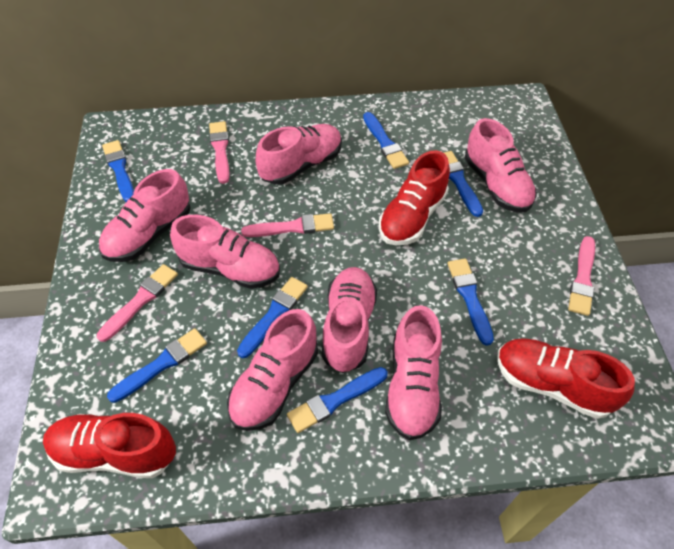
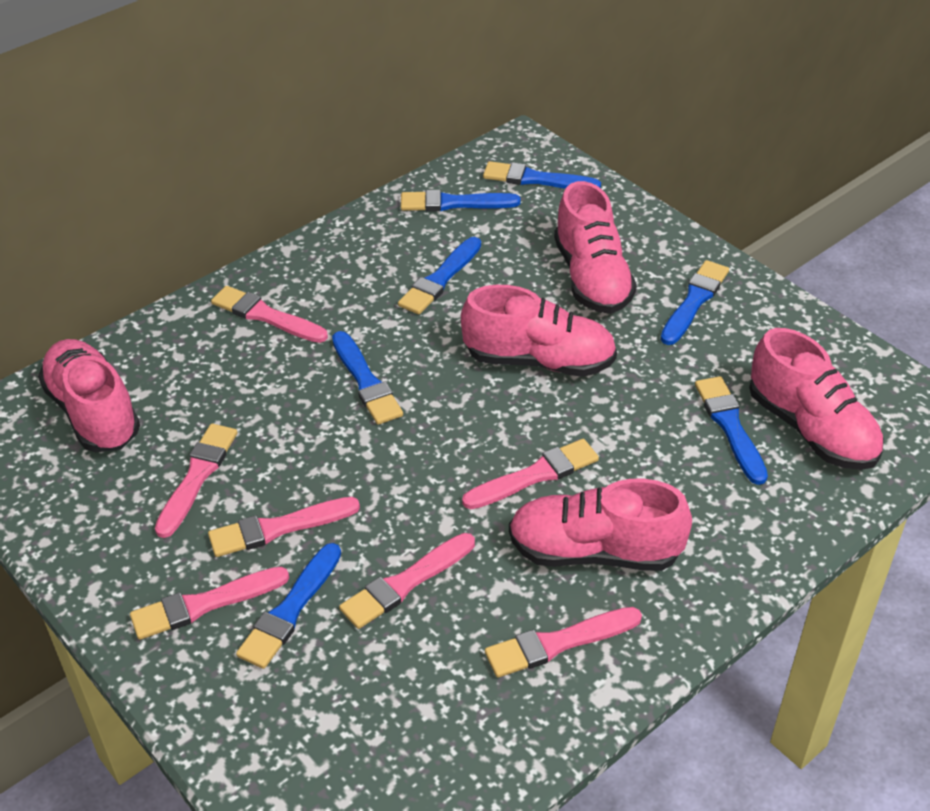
pink brush: [97,264,178,342] [209,121,229,184] [241,213,334,237] [568,236,595,316] = 4 -> [130,567,289,640] [155,424,237,538] [208,497,360,557] [211,286,328,343] [339,533,475,629] [462,439,599,509] [485,607,642,678] = 7
pink shoe: [99,169,191,262] [170,215,280,289] [227,309,318,431] [255,124,342,185] [322,267,377,373] [385,305,442,440] [465,118,537,212] = 7 -> [38,339,140,452] [461,285,617,377] [509,479,692,571] [554,181,637,314] [749,328,884,470] = 5
red shoe: [43,413,176,478] [379,150,450,245] [497,338,635,419] = 3 -> none = 0

